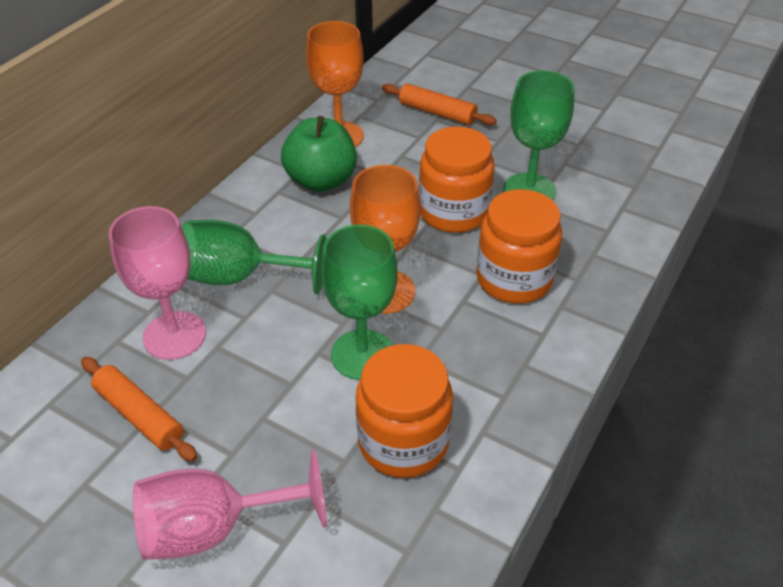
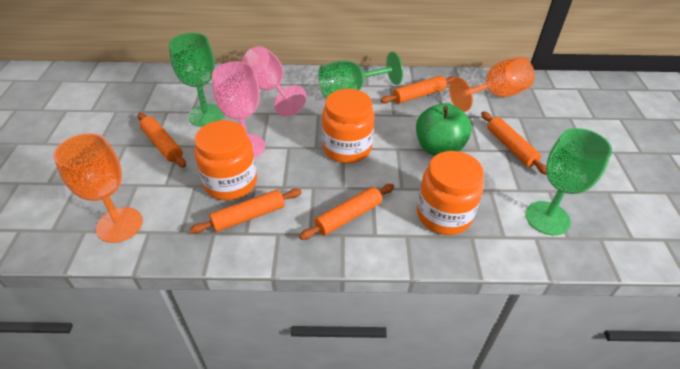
orange rolling pin: [81,357,197,462] [382,83,497,125] = 2 -> [138,113,186,168] [189,189,302,234] [299,184,394,240] [380,75,457,104] [481,111,546,175] = 5

